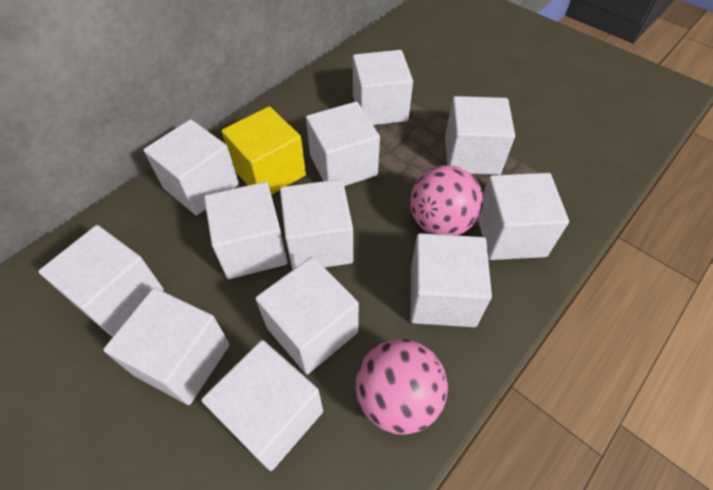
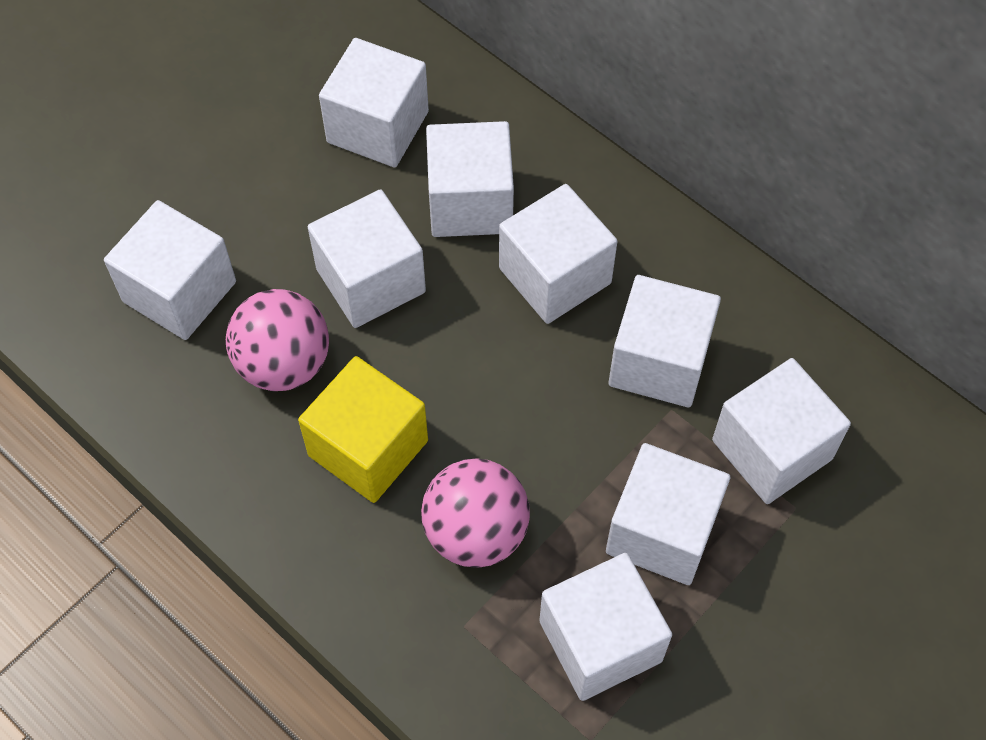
white cube: [38,225,164,337] [103,288,230,405] [143,119,239,215] [201,340,323,471] [204,182,288,279] [255,257,359,374] [280,179,353,270] [306,102,380,186] [353,50,413,125] [410,233,492,327] [445,96,515,175] [478,173,569,260] = 12 -> [104,200,236,340] [308,189,426,328] [319,38,429,167] [426,121,514,237] [499,184,617,324] [539,553,672,701] [606,443,730,585] [609,275,721,407] [712,358,851,504] = 9

